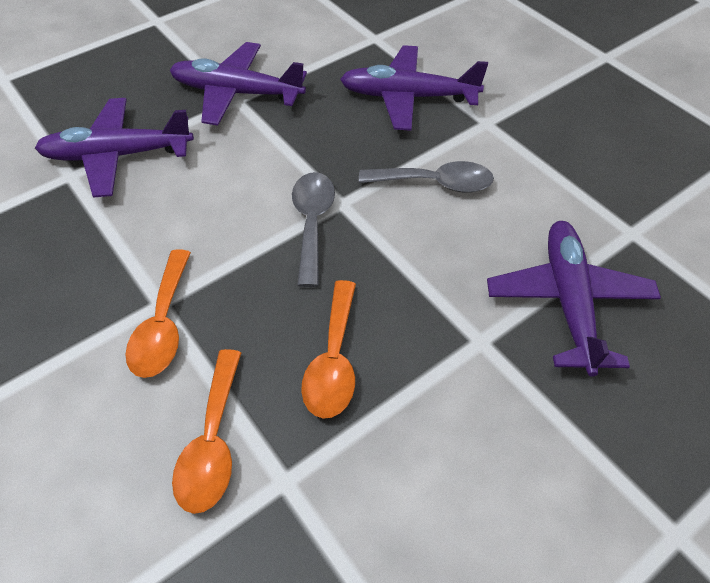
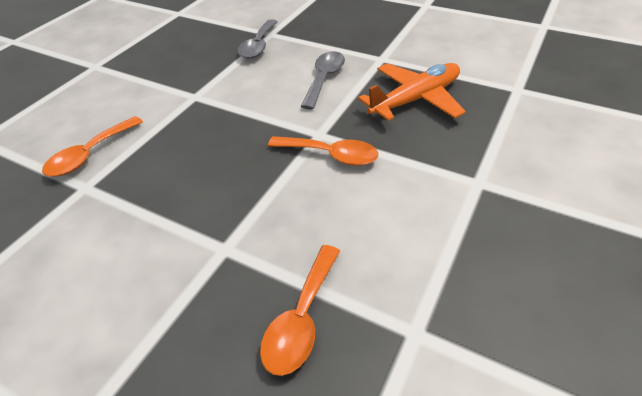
orange plane: none = 0 -> [358,63,466,121] = 1
purple plane: [35,98,194,198] [170,42,307,126] [340,45,488,131] [487,221,661,376] = 4 -> none = 0

